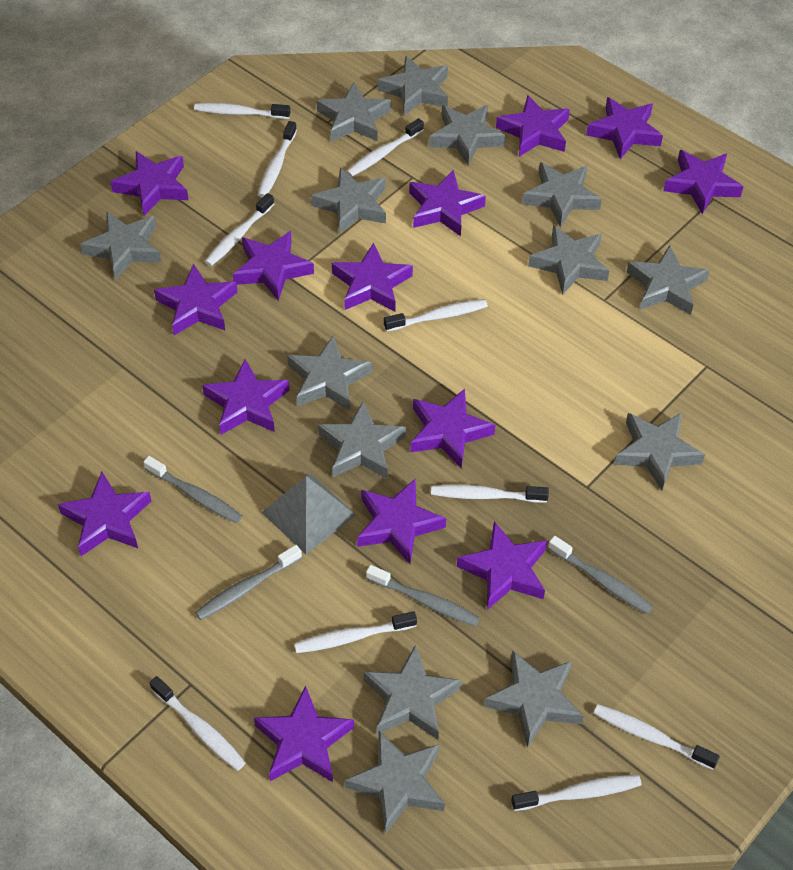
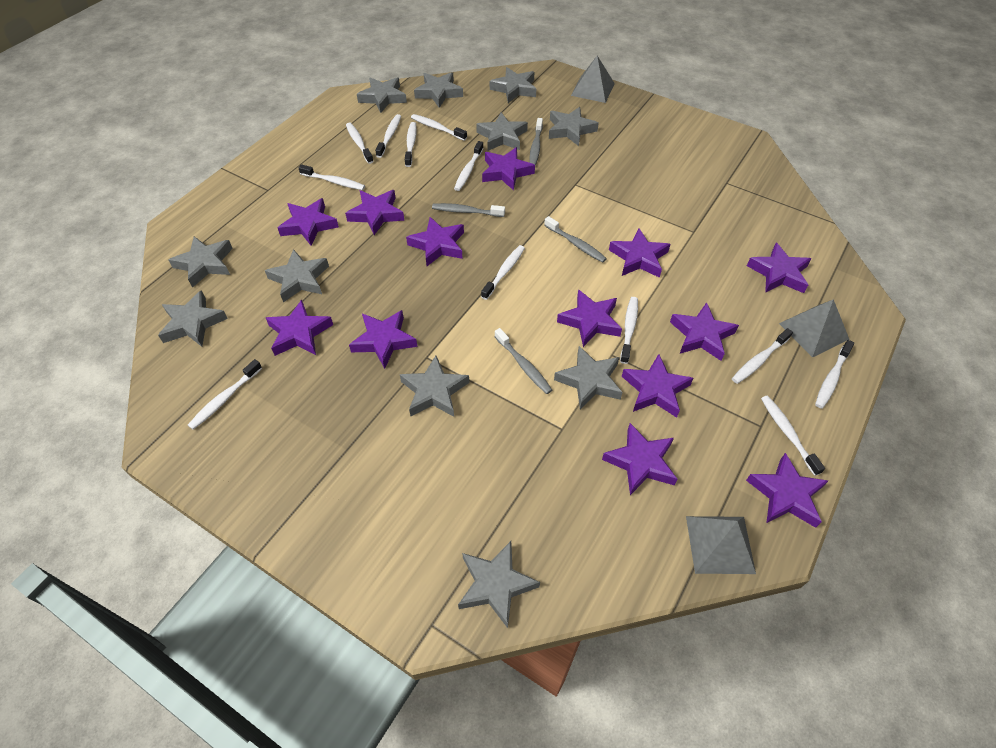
grey pyramid: [261,474,356,554] = 1 -> [571,56,615,103] [686,516,756,574] [779,299,849,358] = 3
grey star: [80,211,161,280] [287,335,372,411] [311,168,386,235] [317,83,391,141] [318,401,406,479] [345,731,445,834] [364,644,462,740] [378,56,448,116] [429,105,505,166] [484,650,583,748] [522,162,602,227] [528,225,609,295] [614,413,705,491] [627,245,710,315] = 14 -> [158,290,228,347] [168,236,233,288] [265,249,329,302] [357,77,407,113] [400,355,469,417] [414,72,463,108] [458,541,540,628] [476,112,528,151] [490,67,536,103] [549,107,599,146] [554,346,623,409] = 11
purple star: [58,472,151,556] [110,151,188,216] [154,264,238,335] [202,359,290,435] [233,231,314,301] [254,686,354,782] [332,242,413,311] [357,479,446,564] [409,169,486,236] [410,389,495,468] [457,521,547,610] [496,95,570,157] [586,97,663,159] [663,150,743,214] = 14 -> [266,300,333,356] [278,198,339,246] [345,190,405,235] [349,310,417,369] [406,217,464,266] [482,147,535,190] [557,290,622,347] [602,423,677,495] [609,228,670,278] [622,354,693,418] [670,302,739,361] [746,453,828,528] [747,243,811,293] = 13
white toothbrush: [150,676,246,771] [194,103,290,119] [205,193,274,266] [258,121,297,198] [294,611,417,653] [346,118,424,177] [384,299,488,332] [431,485,549,503] [511,775,642,811] [594,704,720,770] = 10 -> [188,359,262,430] [298,164,365,190] [346,123,374,164] [375,114,401,158] [405,122,417,167] [411,114,467,141] [454,141,484,191] [481,245,525,300] [620,297,638,364] [732,328,793,384] [761,396,825,476] [815,340,854,409] = 12

